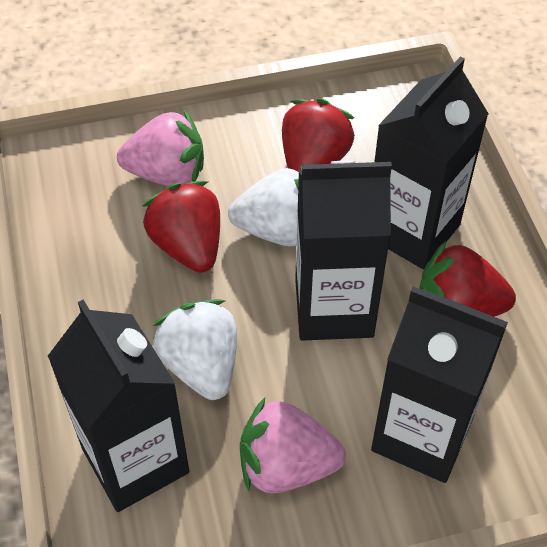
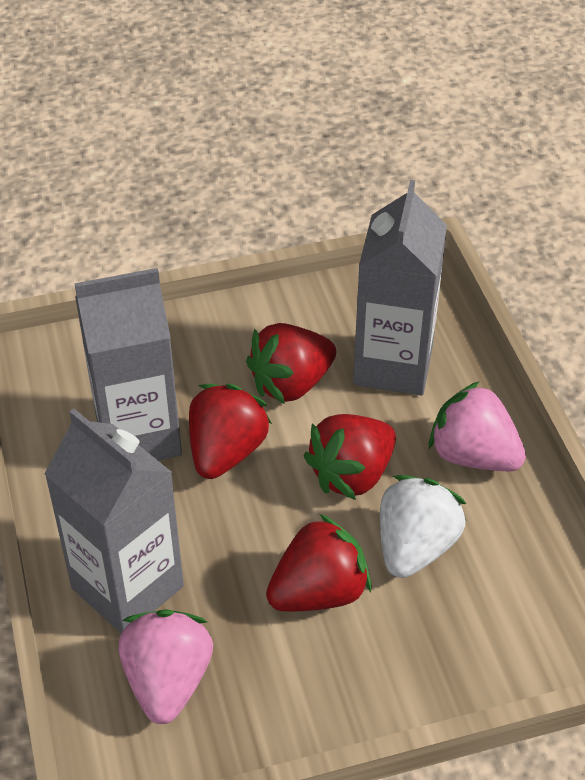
black carton: [48,300,189,512] [295,161,392,341] [371,287,508,483] [374,56,489,269] = 4 -> none = 0
grey carton: none = 0 -> [44,408,184,634] [75,268,182,461] [353,180,447,395] = 3
red strawberry: [143,181,220,273] [282,98,355,172] [419,240,516,317] = 3 -> [189,384,272,479] [246,323,336,404] [266,514,371,612] [303,414,396,500] = 4
white strawberry: [153,299,237,400] [228,165,302,247] = 2 -> [380,475,466,578] = 1

